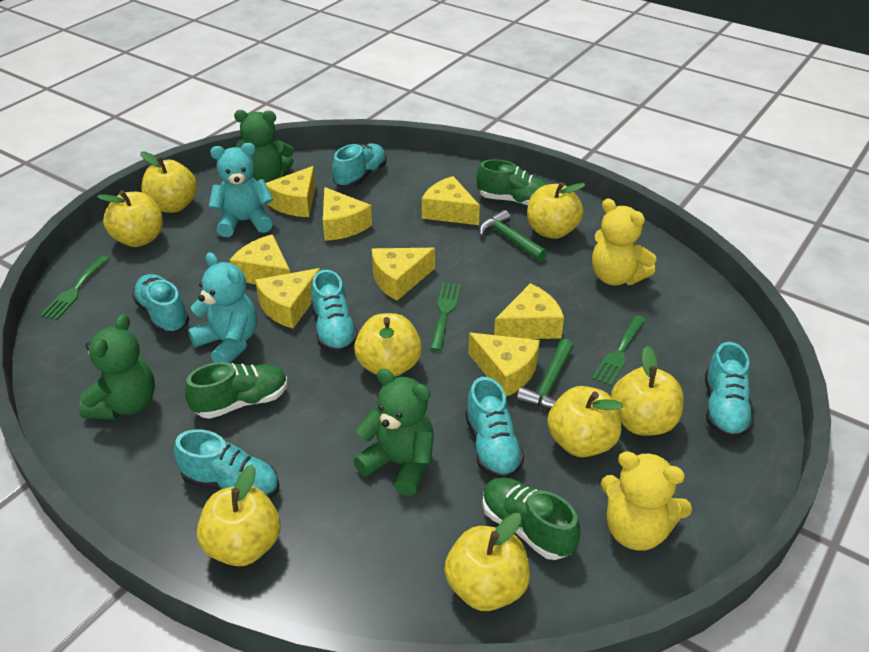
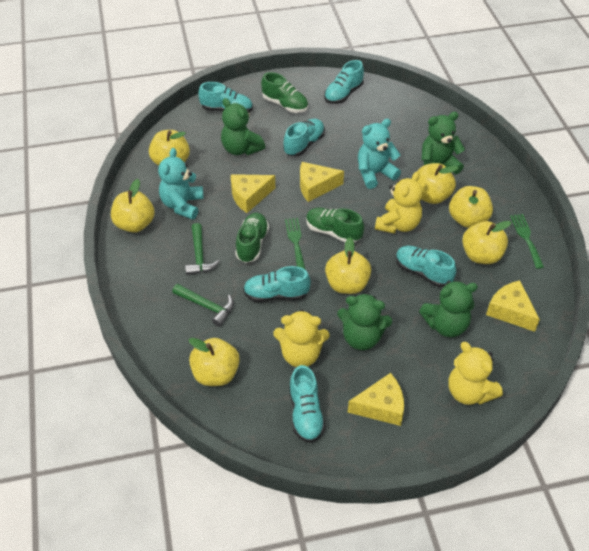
green fork: [40,255,109,320] [430,283,461,351] [592,315,646,386] = 3 -> [285,218,305,269] [510,214,544,269] = 2
green teddy bear: [79,314,155,420] [234,110,294,183] [353,369,434,496] = 3 -> [221,98,265,155] [337,293,392,350] [419,281,478,337] [422,112,465,174] = 4
yellow apple: [97,190,163,247] [140,151,197,213] [197,465,280,566] [354,313,422,377] [444,513,530,611] [527,182,586,239] [547,386,624,457] [611,346,684,435] = 8 -> [111,179,155,233] [149,130,190,165] [188,338,240,386] [325,237,371,294] [417,163,458,204] [449,186,493,228] [462,221,511,264] = 7
yellow cheese: [230,234,290,284] [255,268,320,329] [266,166,316,217] [323,187,372,241] [372,248,435,301] [422,176,480,225] [468,333,540,397] [494,283,564,339] = 8 -> [231,174,275,213] [300,162,344,202] [348,373,404,426] [486,280,540,332] = 4
yellow teddy bear: [592,198,656,286] [601,451,692,551] = 2 -> [273,310,329,367] [375,172,423,234] [448,342,503,405] = 3

